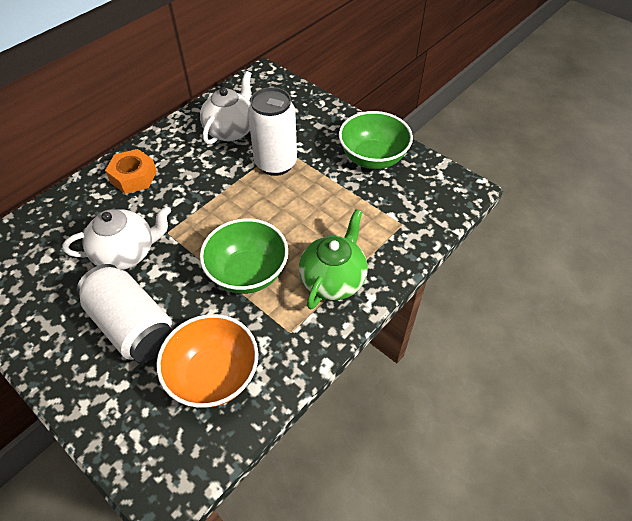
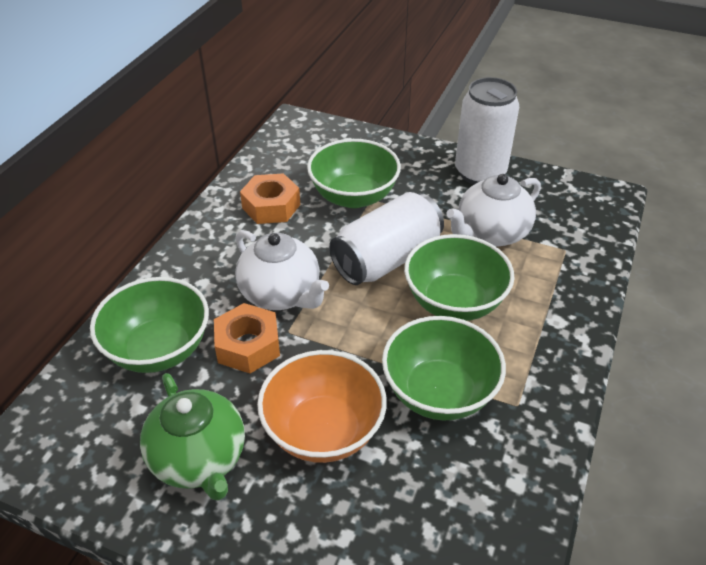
green bowl: [200,218,288,294] [339,111,413,169] = 2 -> [90,277,209,373] [307,139,401,208] [382,316,506,421] [404,234,515,321] = 4
orange nut: [105,149,157,194] = 1 -> [214,303,280,373] [240,173,300,224] = 2

